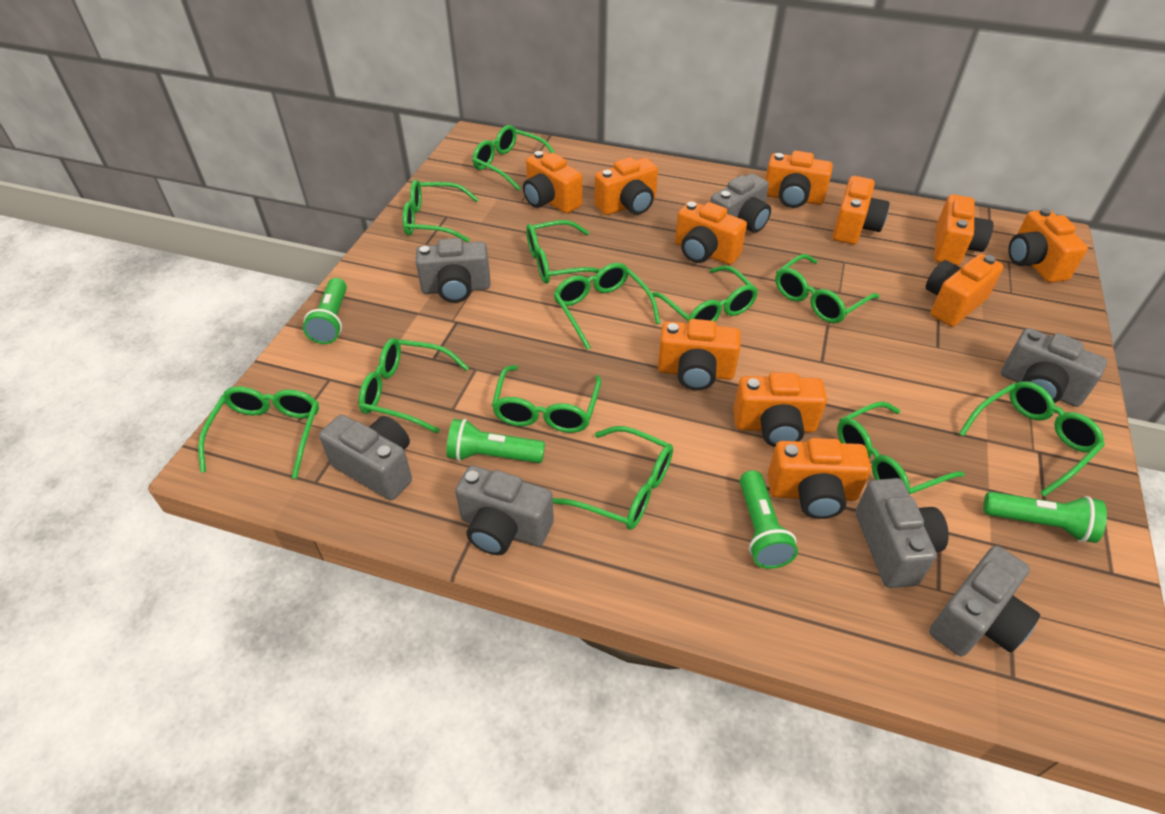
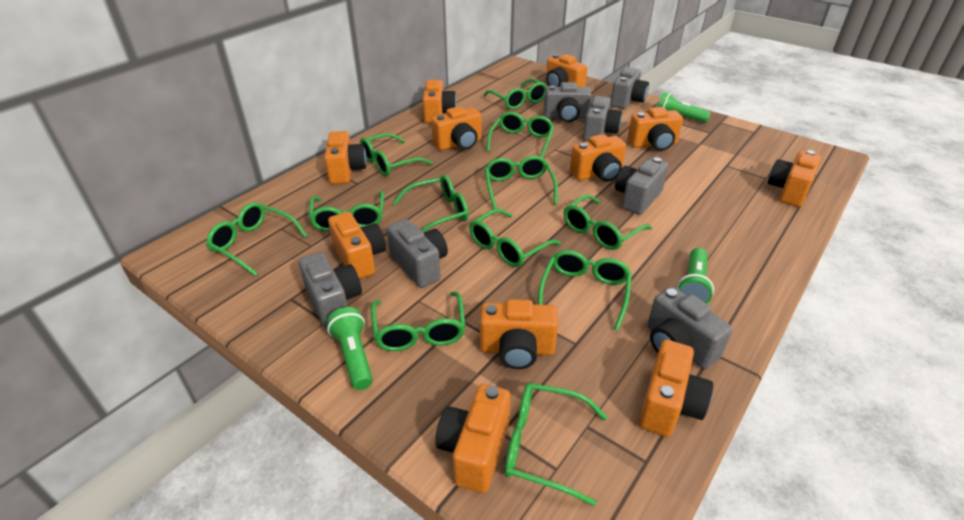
green flashlight: [303,278,347,344] [446,419,545,463] [740,470,798,569] [983,492,1107,543] = 4 -> [327,307,373,390] [657,92,711,123] [677,248,714,304] = 3

